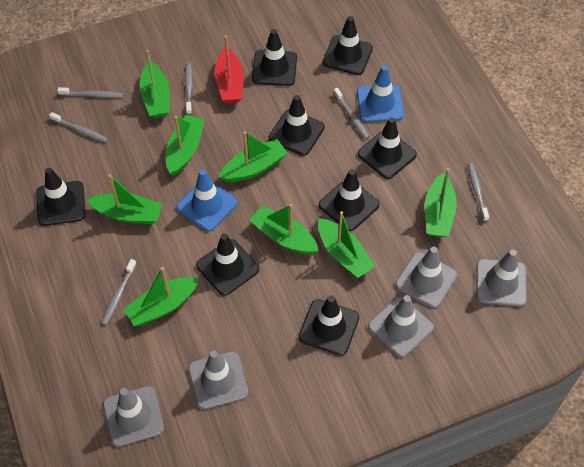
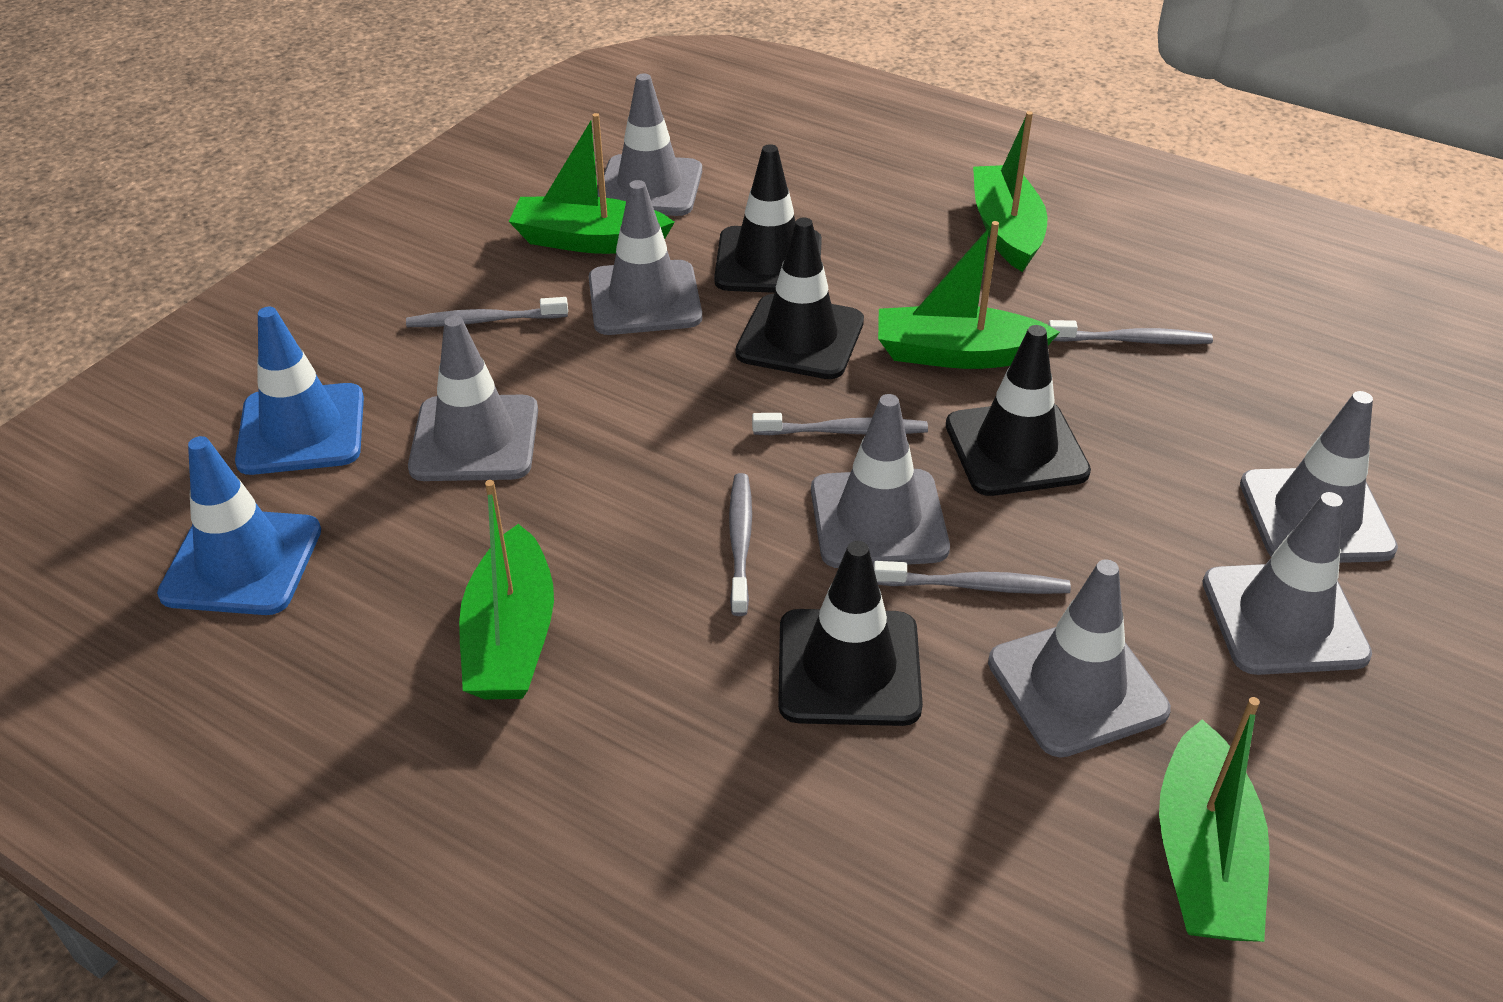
black traffic cone: [36,168,86,226] [196,233,259,296] [252,29,297,86] [269,95,325,156] [299,295,359,356] [319,169,380,231] [323,16,373,75] [358,117,417,179] = 8 -> [714,144,822,293] [735,218,864,379] [778,541,923,726] [946,325,1091,496] = 4
green boat: [87,175,162,224] [124,267,199,326] [140,50,170,118] [166,115,205,175] [219,131,288,182] [249,204,319,255] [318,211,375,278] [425,168,457,237] = 8 -> [459,480,554,699] [508,113,675,254] [878,221,1060,369] [973,111,1047,272] [1159,697,1270,942] = 5
grey toothbrush: [49,112,108,143] [57,87,123,98] [101,259,136,325] [185,63,193,115] [334,88,369,139] [467,163,489,221] = 6 -> [406,297,568,327] [729,473,752,616] [752,413,928,435] [874,561,1071,594] [1048,320,1213,344] = 5
grey traffic cone: [103,386,164,447] [188,350,249,410] [368,295,434,358] [395,246,457,308] [476,249,527,307] = 5 -> [408,316,538,481] [589,180,702,335] [598,74,702,216] [811,394,950,568] [988,559,1171,758] [1203,492,1372,675] [1240,391,1398,563] = 7
red boat: [215,35,244,103] = 1 -> none = 0

